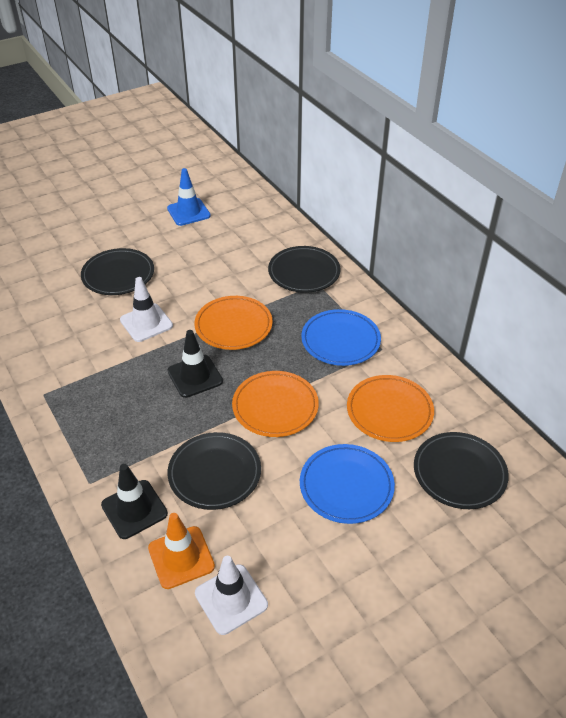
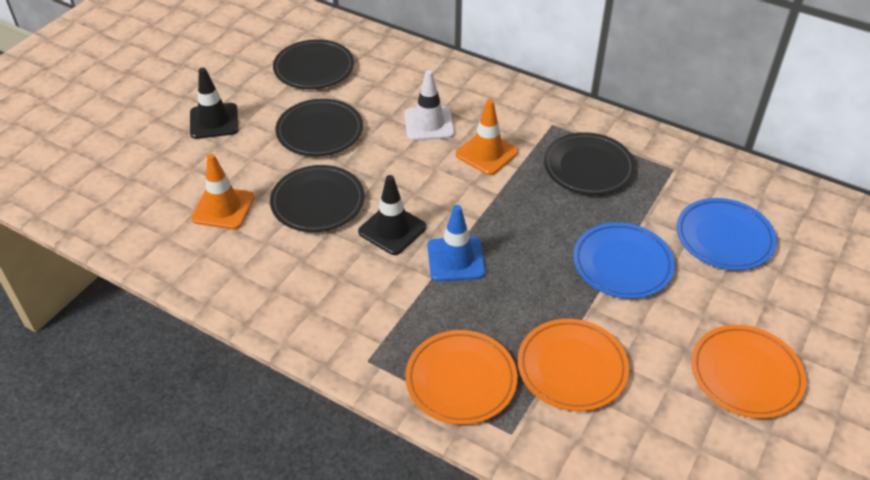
orange traffic cone: [148,513,215,589] = 1 -> [191,154,255,229] [456,99,518,175] = 2
white traffic cone: [120,277,173,342] [195,556,268,635] = 2 -> [404,70,454,141] = 1

